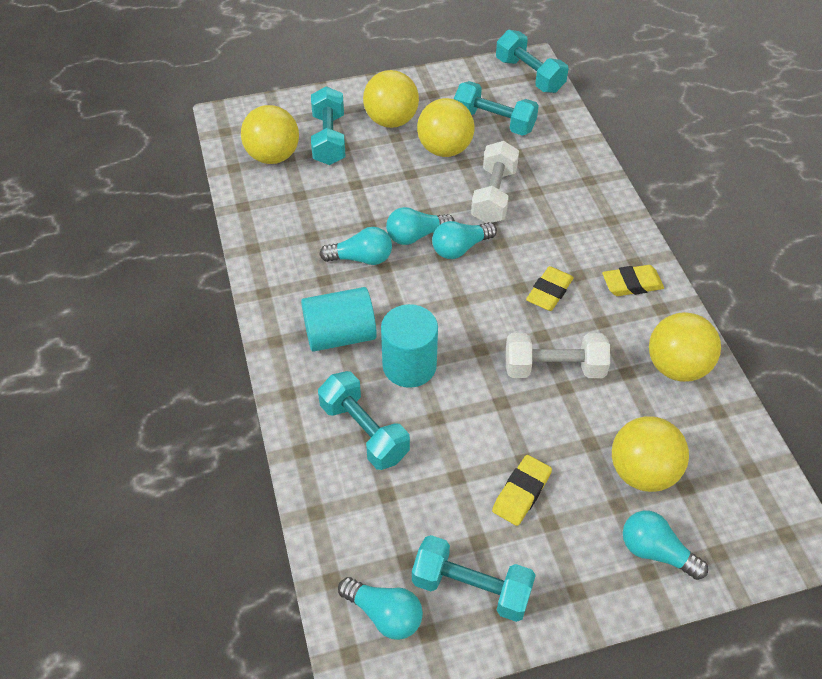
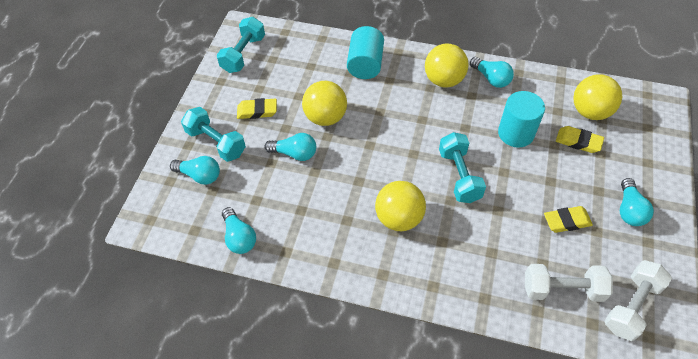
turquoise dumbbell: [311,86,345,165] [318,371,410,470] [412,535,536,622] [454,81,539,136] [496,30,568,93] = 5 -> [181,107,246,162] [217,17,265,73] [439,132,486,203] = 3
yellow ball: [241,105,299,164] [363,70,419,128] [417,98,474,157] [612,416,689,492] [649,312,721,382] = 5 -> [302,81,347,126] [375,181,426,231] [425,44,469,88] [573,74,622,120] = 4

